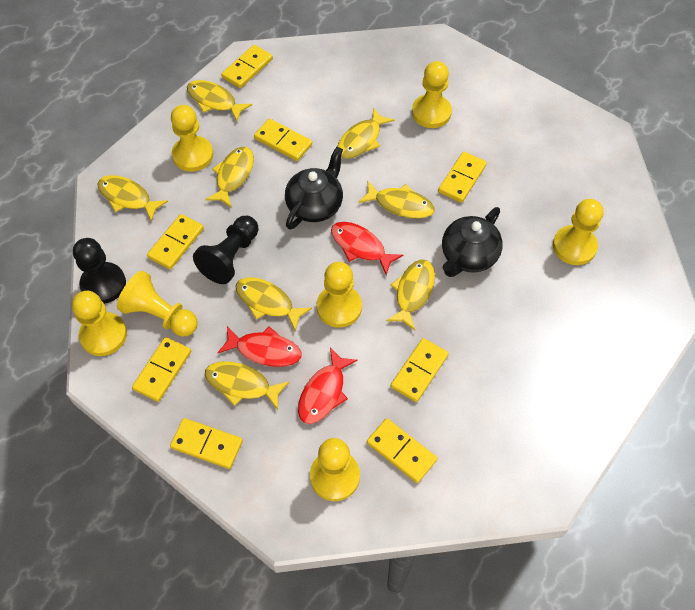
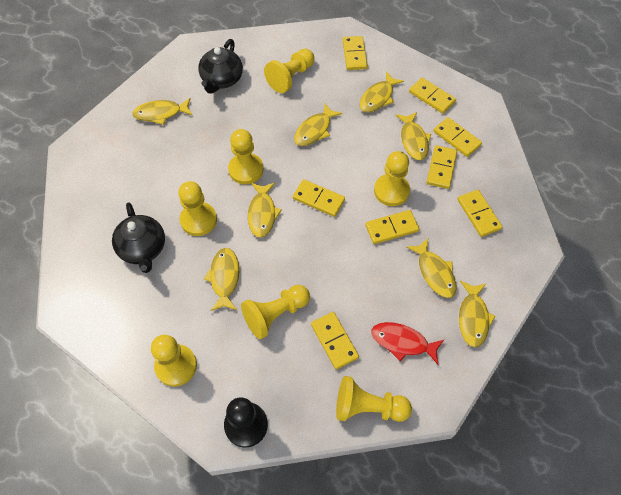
black pawn: [73,238,126,304] [193,216,258,284] = 2 -> [224,397,268,448] = 1
red fish: [217,326,302,367] [298,348,358,424] [331,222,403,275] = 3 -> [371,322,444,364] = 1

